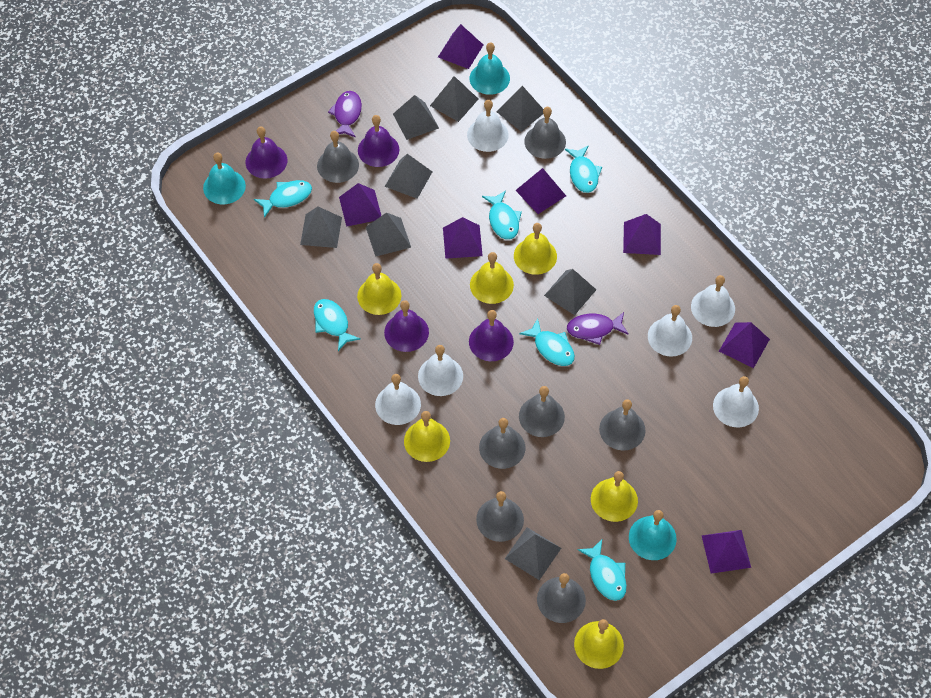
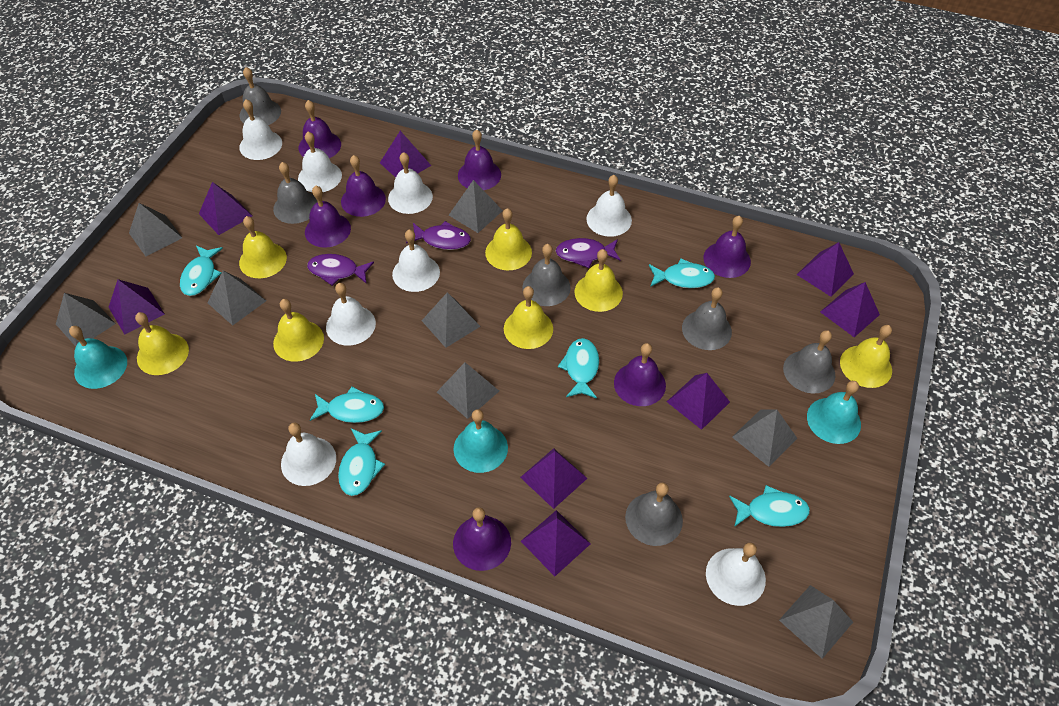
grey bell: [317,131,359,183] [476,491,524,542] [479,418,525,469] [519,386,565,437] [524,107,566,159] [537,573,586,623] [599,399,646,450] = 7 -> [240,67,281,125] [273,162,318,224] [523,244,571,306] [625,482,683,546] [682,287,732,350] [783,330,835,394] = 6
purple bell: [246,126,287,179] [358,115,399,167] [384,300,429,352] [469,310,514,361] = 4 -> [299,100,341,158] [305,186,351,248] [341,155,386,217] [453,507,511,571] [458,129,501,190] [614,343,666,406] [704,216,751,278] = 7
purple fish: [328,91,362,138] [567,312,629,345] = 2 -> [307,254,374,286] [406,221,471,250] [556,238,620,268] = 3
purple pyramid: [339,183,381,227] [438,24,483,69] [443,217,483,259] [515,168,566,214] [623,214,661,255] [702,530,751,574] [719,322,770,368] = 7 -> [108,279,164,335] [199,182,252,235] [380,131,431,177] [520,448,587,509] [521,510,591,576] [667,373,730,430] [797,242,854,297] [820,282,880,337] = 8
white bell: [375,374,421,425] [418,345,463,396] [467,100,509,152] [648,305,692,357] [691,275,735,327] [713,376,759,427] = 6 -> [239,99,282,160] [281,423,336,486] [298,132,342,192] [326,283,376,345] [388,152,433,214] [392,230,440,292] [586,175,632,237] [706,543,766,606] = 8
yellow bell: [357,263,401,315] [404,411,450,462] [470,252,514,304] [514,223,557,275] [574,619,624,669] [591,471,638,522] = 6 -> [135,312,189,375] [239,216,287,278] [273,299,324,362] [485,208,532,270] [504,286,553,349] [574,249,623,312] [840,325,892,388] = 7

